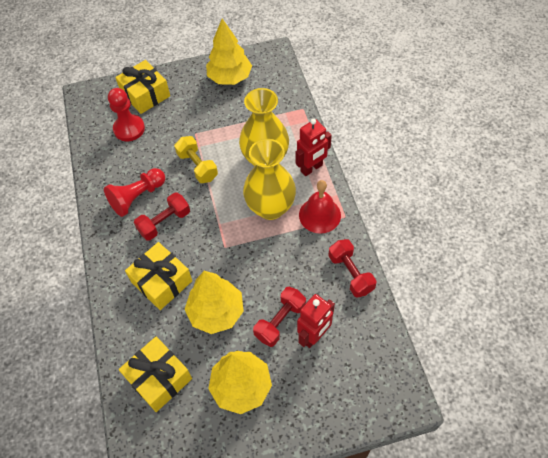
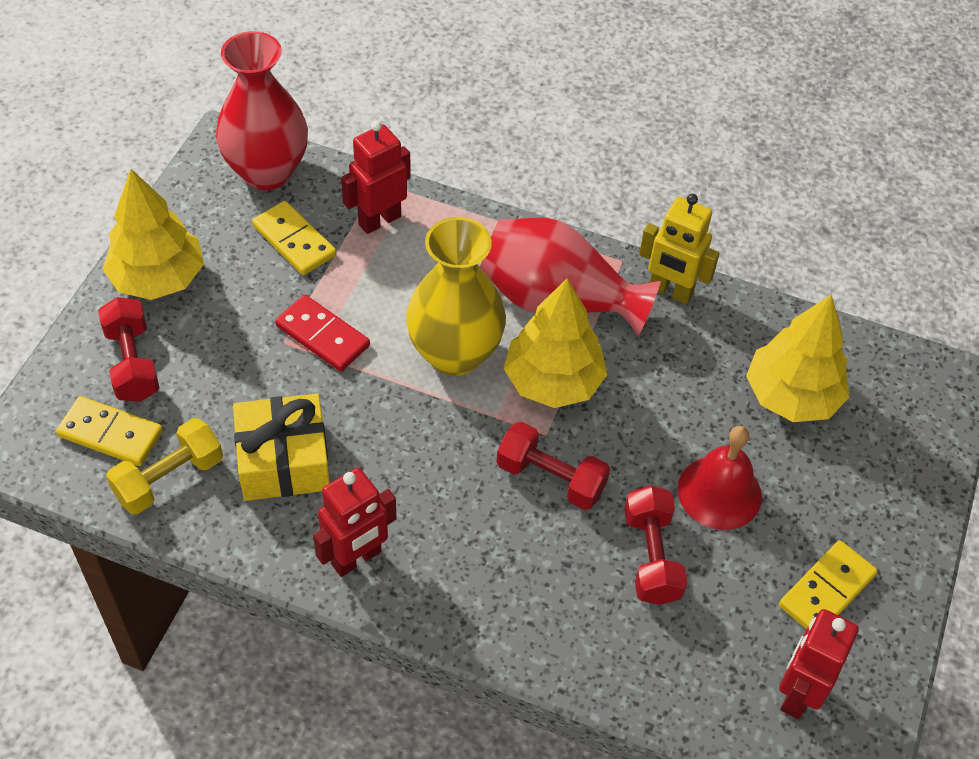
red domino: none = 0 -> [275,295,370,372] = 1
red pawn: [104,168,165,217] [108,88,145,141] = 2 -> none = 0
red robot: [296,118,332,176] [297,294,335,348] = 2 -> [313,468,397,577] [341,120,411,234] [779,609,859,719] = 3
red vase: none = 0 -> [216,31,308,190] [480,218,661,336] = 2
yellow domino: none = 0 -> [56,396,163,466] [252,201,336,275] [779,540,878,629] = 3
yellow gift: [115,60,170,114] [119,337,192,412] [125,242,192,310] = 3 -> [233,393,330,501] = 1
yellow robot: none = 0 -> [639,194,720,304] = 1
yellow vase: [239,88,289,166] [243,139,296,220] = 2 -> [406,217,506,376] = 1

